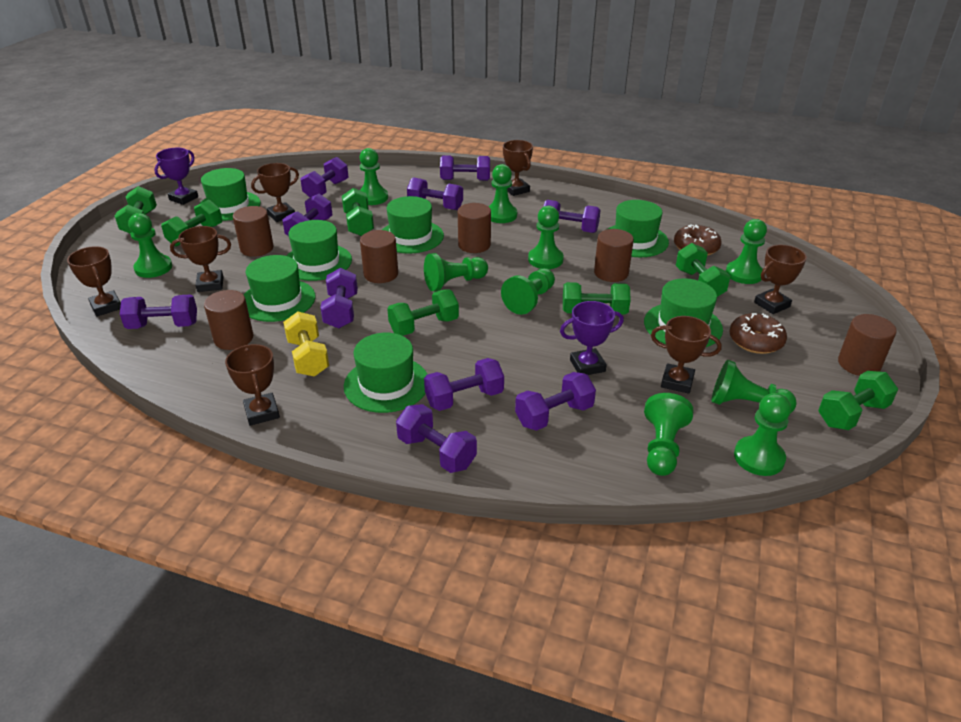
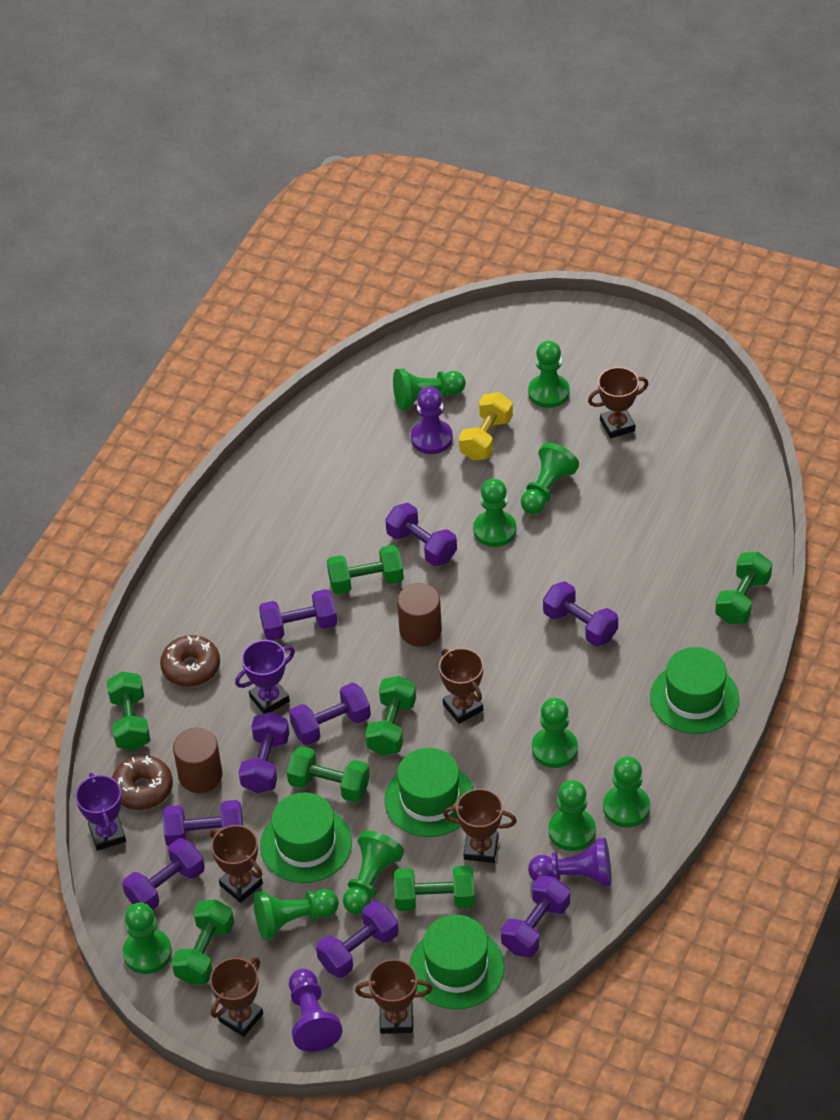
brown cylinder: [204,290,253,350] [233,206,274,257] [360,230,398,283] [458,203,491,253] [594,229,634,282] [838,314,897,376] = 6 -> [173,728,223,793] [397,583,442,647] = 2
brown trophy: [67,246,121,316] [170,226,231,292] [225,344,280,426] [251,163,299,222] [503,140,533,196] [651,316,722,394] [754,245,807,314] = 7 -> [210,825,263,903] [210,957,263,1037] [355,959,433,1034] [439,648,483,724] [443,789,517,863] [588,367,648,438] = 6
green hat: [199,168,261,221] [244,255,315,322] [286,220,352,281] [344,333,428,413] [382,196,444,254] [606,200,669,257] [644,278,723,347] = 7 -> [260,792,352,883] [384,748,474,837] [409,915,505,1009] [650,647,739,734] = 4
purple dumbbell: [120,295,197,329] [282,194,333,236] [301,157,349,197] [320,268,358,329] [396,404,477,473] [407,177,463,210] [424,358,504,411] [440,155,490,181] [515,372,596,431] [543,200,601,233] = 10 -> [122,838,205,910] [163,800,243,846] [239,712,290,793] [259,589,337,641] [289,683,371,745] [316,901,399,978] [385,503,457,566] [501,875,570,957] [543,581,618,647] = 9
purple pawn: none = 0 -> [289,969,342,1052] [411,387,453,454] [528,838,612,887] = 3

